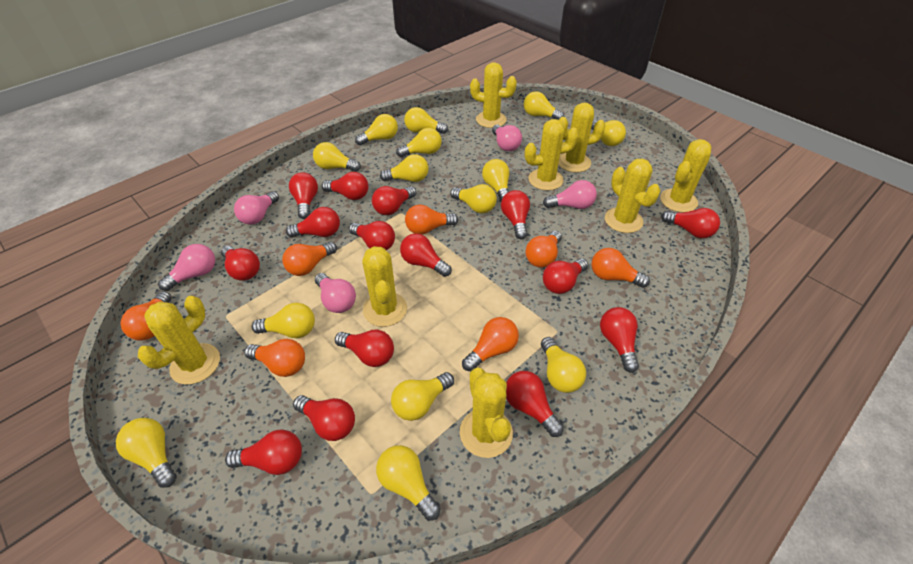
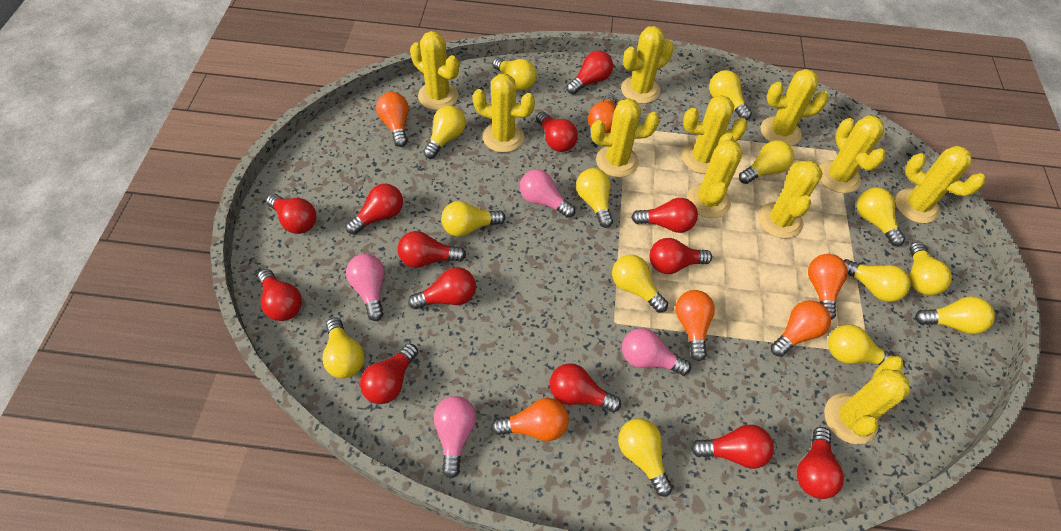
orange light bulb: [121,291,171,341] [244,339,305,377] [282,242,337,276] [405,205,458,234] [462,317,519,371] [525,231,562,268] [592,248,650,288] = 7 -> [376,92,409,147] [491,398,569,441] [588,94,617,133] [676,290,715,361] [771,300,831,357] [808,254,848,320] = 6
pink light bulb: [158,244,215,291] [234,191,279,225] [315,273,356,313] [492,125,522,151] [543,180,597,209] = 5 -> [346,254,384,321] [433,396,476,479] [520,169,575,218] [622,328,691,375] = 4
red light bulb: [221,246,260,281] [225,429,302,475] [286,207,340,238] [289,172,318,219] [293,395,355,441] [322,172,369,200] [335,330,394,367] [349,221,395,250] [372,186,416,215] [400,233,452,277] [501,190,530,239] [506,371,564,437] [543,259,588,294] [600,307,639,373] [661,208,720,238] = 15 -> [258,269,302,321] [266,194,316,234] [346,184,403,235] [360,343,418,404] [398,231,466,268] [408,267,476,309] [536,112,578,152] [550,363,621,412] [567,51,613,94] [631,198,698,233] [650,238,712,274] [691,425,774,469] [797,427,844,499] = 13
yellow cactus: [138,296,220,385] [362,246,407,327] [460,368,513,458] [470,62,517,128] [525,119,579,191] [558,103,605,172] [605,159,661,233] [660,139,712,213] = 8 -> [410,31,459,110] [472,73,535,153] [591,98,659,177] [621,26,674,104] [682,95,747,174] [687,133,743,218] [758,160,823,239] [761,69,829,146] [819,115,886,193] [824,356,911,444] [895,146,985,223] = 11

